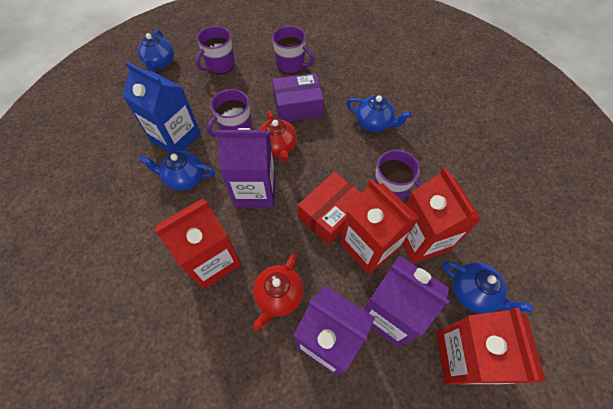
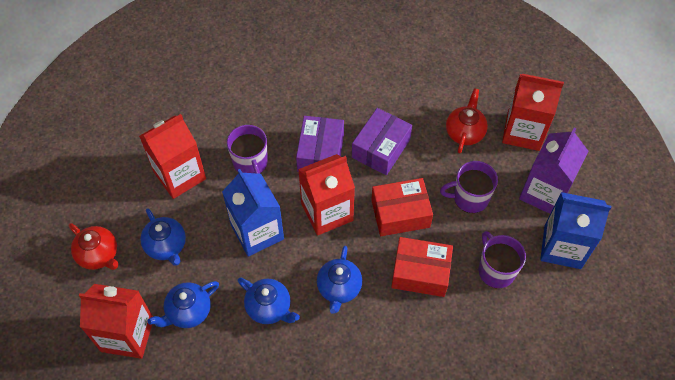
blue carton: [123,62,201,154] = 1 -> [222,169,284,257] [540,192,611,269] = 2
purple box: [272,73,324,122] = 1 -> [296,116,344,172] [352,108,412,175] = 2
purple carton: [215,128,275,208] [293,286,375,376] [363,255,449,347] = 3 -> [519,127,588,214] = 1
purple mug: [196,26,235,74] [207,89,252,137] [272,26,314,74] [374,150,423,200] = 4 -> [227,125,268,174] [440,161,498,213] [479,231,526,288] = 3
red box: [298,172,362,245] = 1 -> [371,178,433,236] [391,237,453,297] = 2

